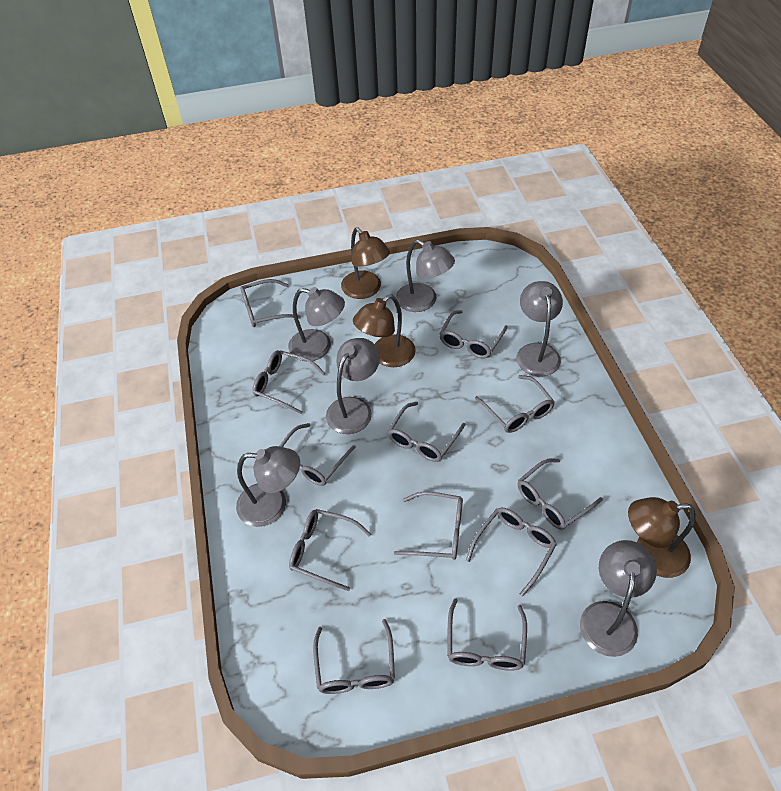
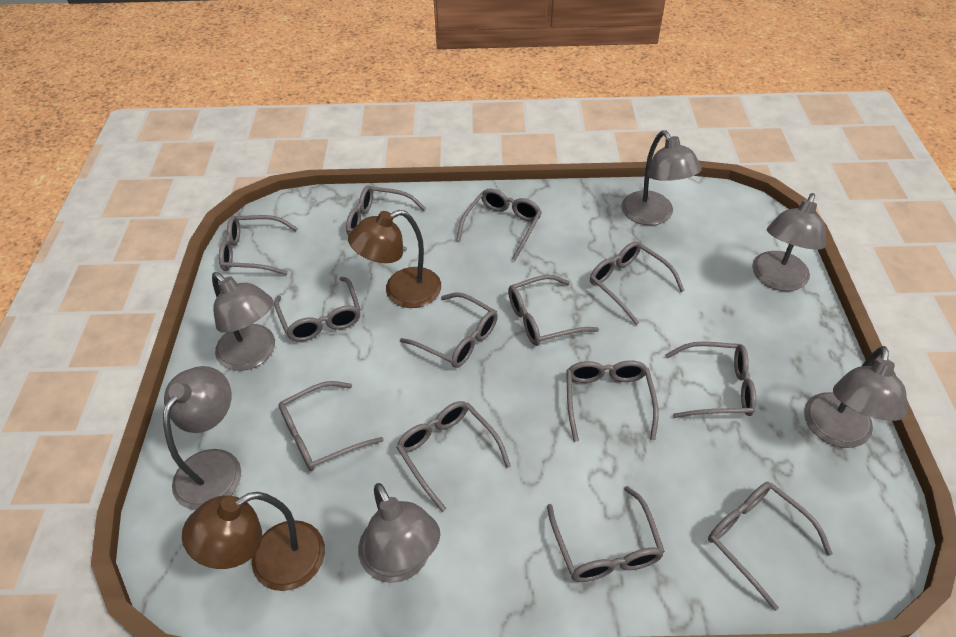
brown lamp: [341,227,390,299] [353,294,416,367] [628,497,696,578] = 3 -> [182,492,325,591] [348,210,441,308] = 2
grey glasses: [240,279,301,327] [253,350,326,414] [279,423,356,486] [289,509,371,591] [313,619,395,694] [388,402,465,462] [394,491,463,560] [439,310,508,358] [447,598,527,671] [466,508,557,596] [475,375,555,433] [518,458,603,530] = 12 -> [219,215,298,275] [274,277,361,342] [279,381,383,471] [346,186,426,251] [396,401,511,512] [400,292,498,368] [456,189,542,260] [508,275,599,346] [547,486,665,582] [566,360,659,442] [590,241,685,325] [665,342,756,418] [708,482,833,611] = 13

